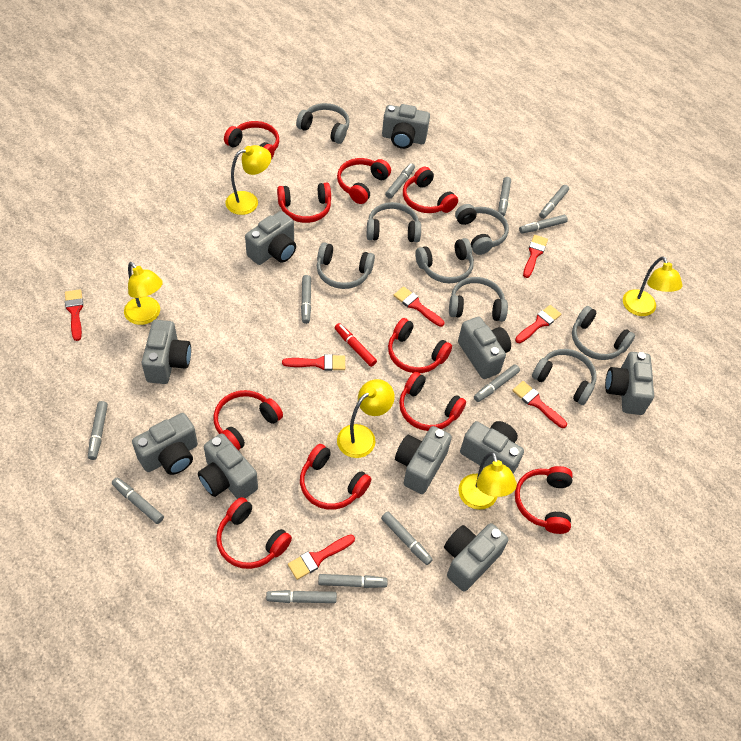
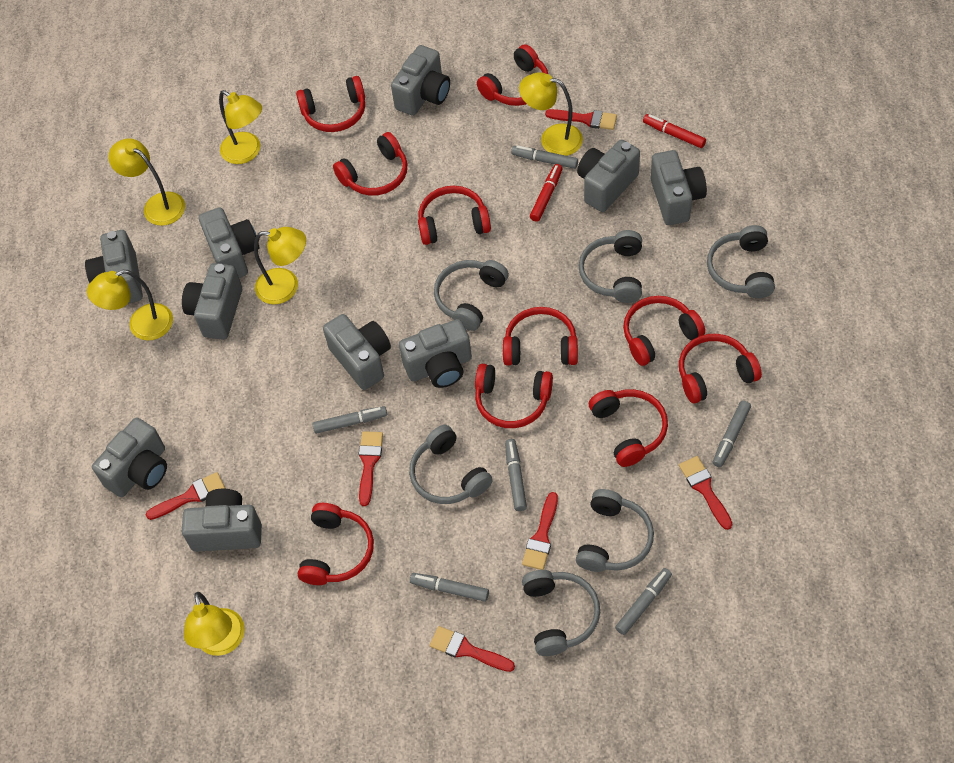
grey headphones: [296,103,350,144] [317,242,375,289] [367,202,421,242] [415,238,474,283] [449,277,508,321] [455,204,509,255] [532,349,597,405] [572,306,635,360] = 8 -> [409,425,493,504] [434,260,509,331] [522,570,600,656] [576,489,654,572] [579,230,642,303] [707,225,775,298] = 6
grey marker: [88,401,108,460] [112,477,164,524] [266,590,337,603] [301,275,311,324] [318,574,388,588] [381,512,433,565] [385,163,415,199] [474,365,520,402] [498,177,511,216] [519,215,568,233] [539,185,569,219] = 11 -> [313,406,387,434] [410,573,489,602] [505,439,527,511] [511,145,578,169] [615,568,672,635] [713,400,751,467] = 6
red brush: [65,289,83,341] [282,354,345,371] [288,534,355,580] [393,286,444,327] [512,381,567,428] [515,305,561,343] [523,235,548,278] = 7 -> [146,472,225,520] [359,431,383,506] [429,626,515,672] [522,492,558,570] [545,109,617,130] [679,456,732,530] = 6
red marker: [335,323,377,367] = 1 -> [530,164,563,222] [643,114,706,148] = 2
yellow lamp: [124,262,163,325] [225,145,271,215] [337,379,394,458] [458,452,517,510] [623,256,683,316] = 5 -> [87,270,173,340] [108,138,185,226] [184,592,245,656] [219,90,262,164] [254,227,306,304] [519,72,583,156] = 6

